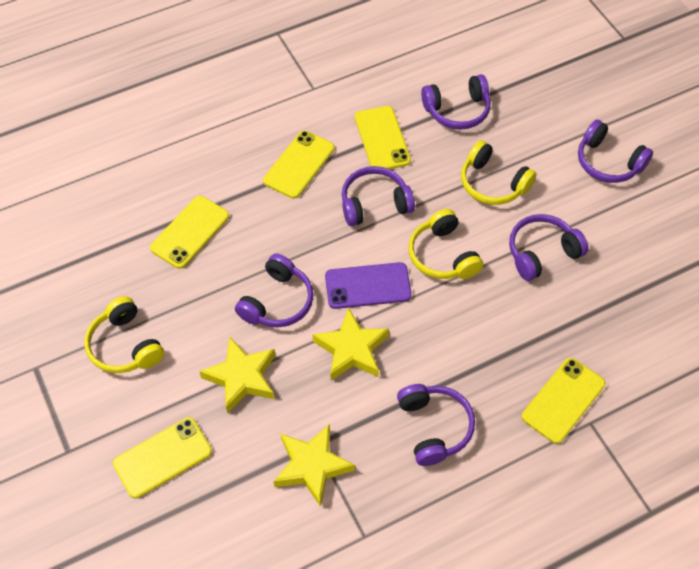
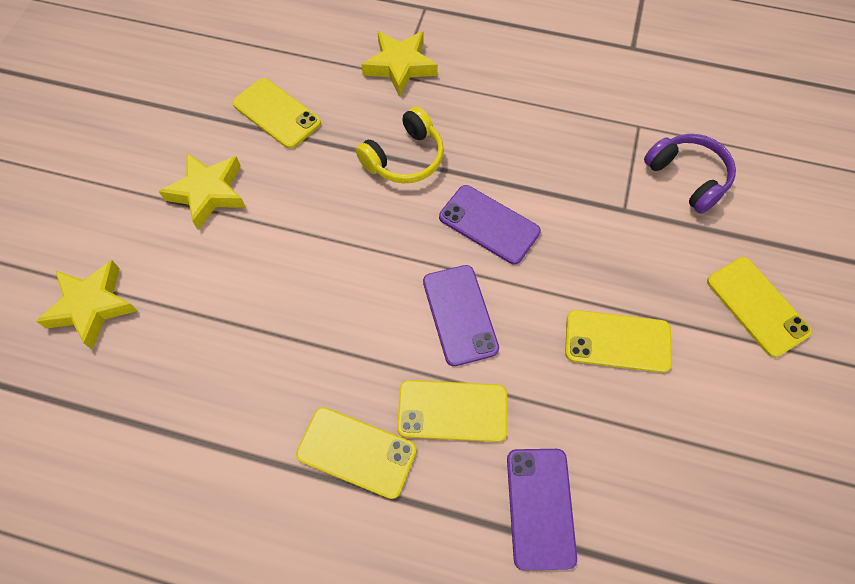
purple headphones: [235,254,313,327] [342,166,415,226] [397,384,475,466] [421,74,491,130] [509,214,588,281] [578,120,653,183] = 6 -> [644,134,736,214] = 1
purple phone: [325,262,412,309] = 1 -> [423,265,499,366] [439,185,541,264] [507,449,577,570] = 3
yellow headphones: [84,296,164,373] [408,209,483,279] [461,140,537,205] = 3 -> [356,106,444,184] = 1

